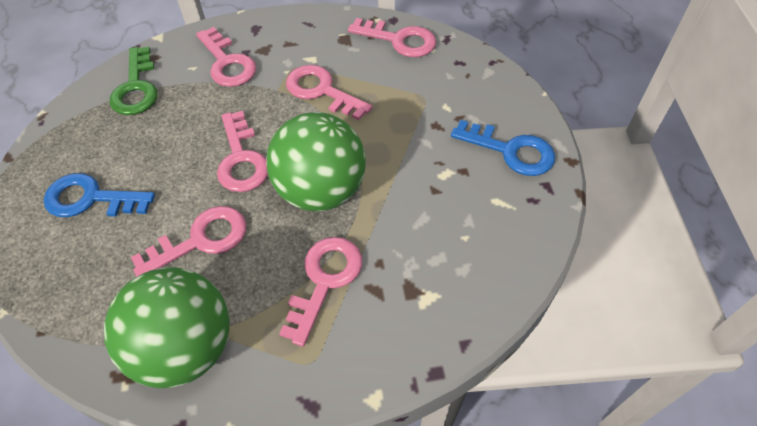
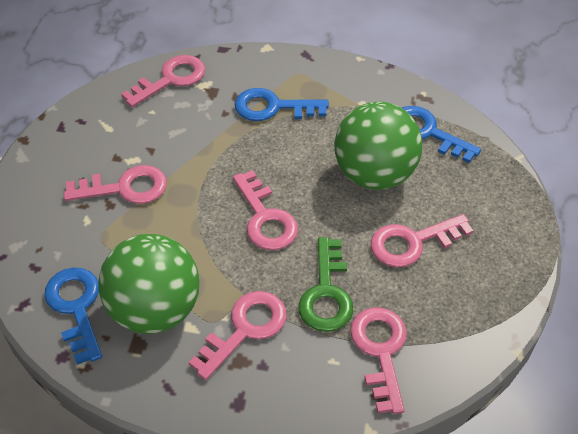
blue key: [44,173,155,217] [451,120,555,176] = 2 -> [44,267,102,365] [234,88,329,121] [402,106,481,163] = 3

